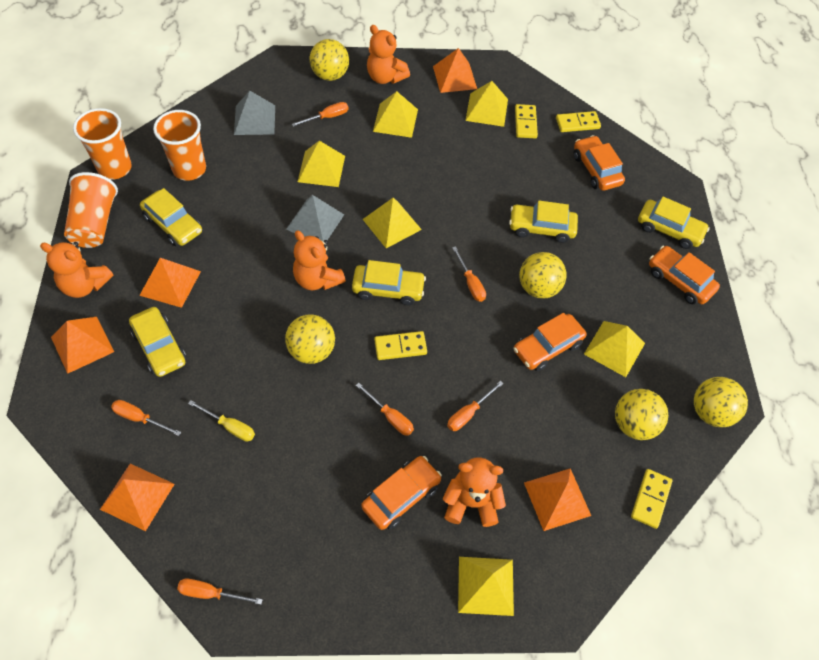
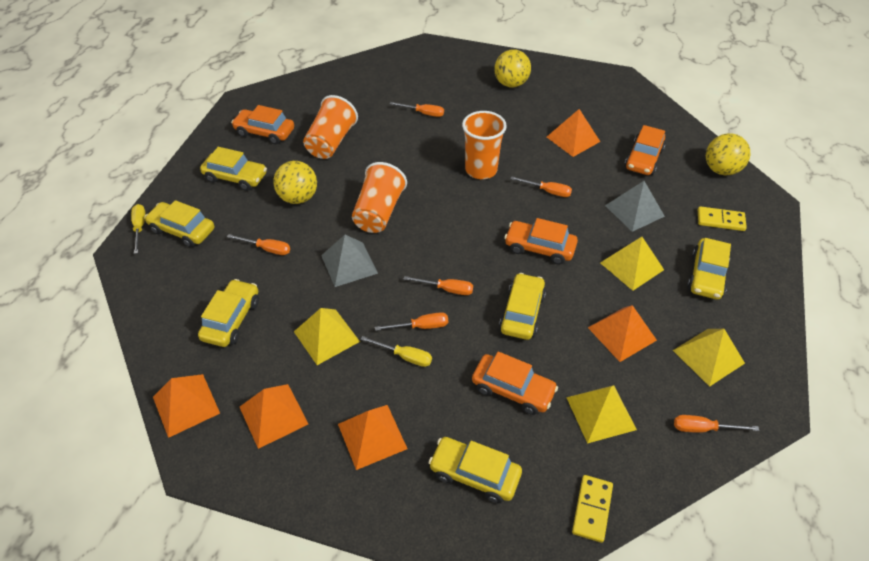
orange teddy bear: [40,241,113,298] [293,230,346,290] [367,25,410,84] [443,457,506,527] = 4 -> none = 0
yellow ball: [285,315,335,364] [310,39,349,81] [519,252,567,299] [615,389,668,440] [694,377,748,427] = 5 -> [273,161,317,204] [494,50,531,88] [706,133,751,175] = 3
yellow car: [129,307,186,377] [140,188,202,246] [352,260,426,305] [509,201,578,243] [638,197,710,249] = 5 -> [144,200,214,247] [198,279,259,347] [200,147,267,191] [428,437,522,503] [499,273,546,340] [687,238,731,300] = 6
yellow domino: [374,331,427,360] [515,104,538,138] [556,111,601,132] [631,469,673,529] = 4 -> [572,475,613,543] [698,206,747,231] = 2
yellow pyramid: [298,141,345,187] [363,198,422,248] [373,91,418,138] [458,557,514,616] [465,81,508,127] [584,321,645,377] = 6 -> [294,308,360,365] [566,385,637,443] [600,237,664,291] [673,329,745,387] = 4
yellow screwdriver: [188,400,255,441] = 1 -> [131,204,145,254] [360,336,432,367] = 2

